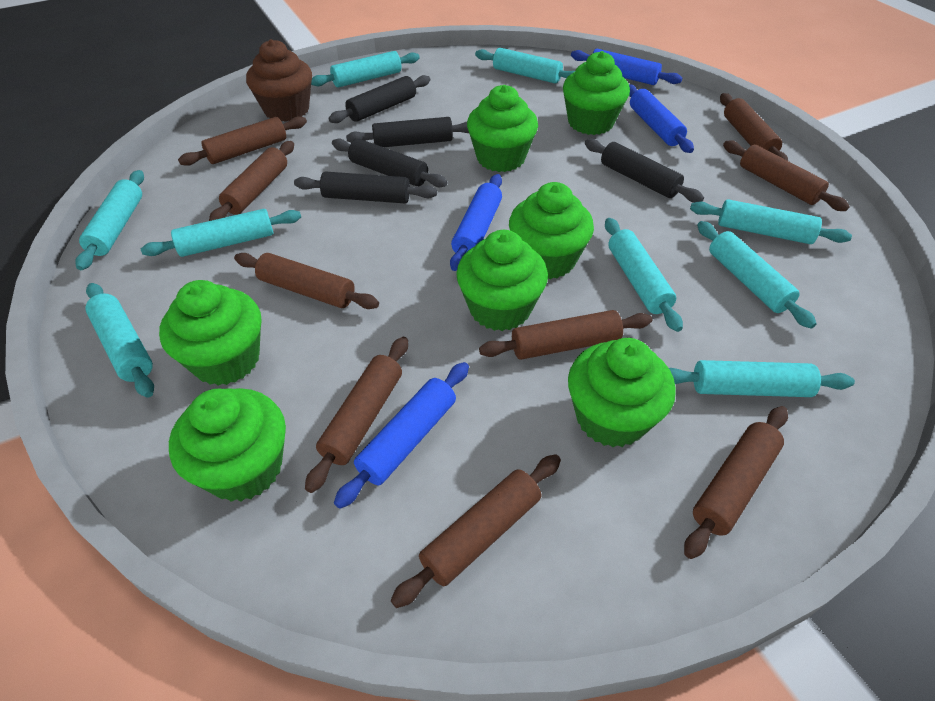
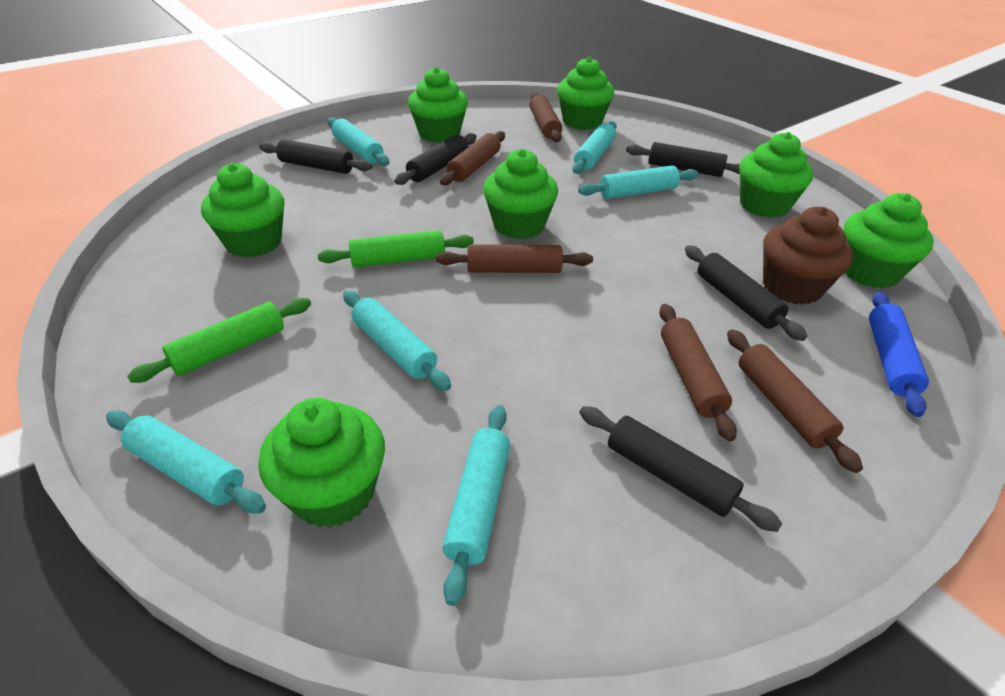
blue rolling pin: [334,362,469,509] [450,174,502,271] [571,49,682,85] [629,84,694,153] = 4 -> [869,292,929,417] = 1
brown rolling pin: [178,116,307,166] [209,141,294,221] [234,253,379,309] [305,337,408,493] [391,454,561,608] [479,310,652,360] [684,406,788,559] [720,93,788,161] [723,141,850,211] = 9 -> [436,244,593,273] [440,131,505,185] [530,93,562,142] [659,304,737,441] [727,329,863,473] = 5
green rolling pin: none = 0 -> [127,298,311,383] [318,230,474,268] = 2
turquoise rolling pin: [76,170,144,270] [85,283,154,398] [141,209,301,257] [311,51,420,88] [475,48,575,83] [605,218,683,332] [669,360,855,397] [690,199,852,244] [697,221,817,328] = 9 -> [106,410,266,513] [327,117,389,166] [343,290,451,391] [442,405,510,606] [572,121,617,174] [578,166,699,199] = 6

